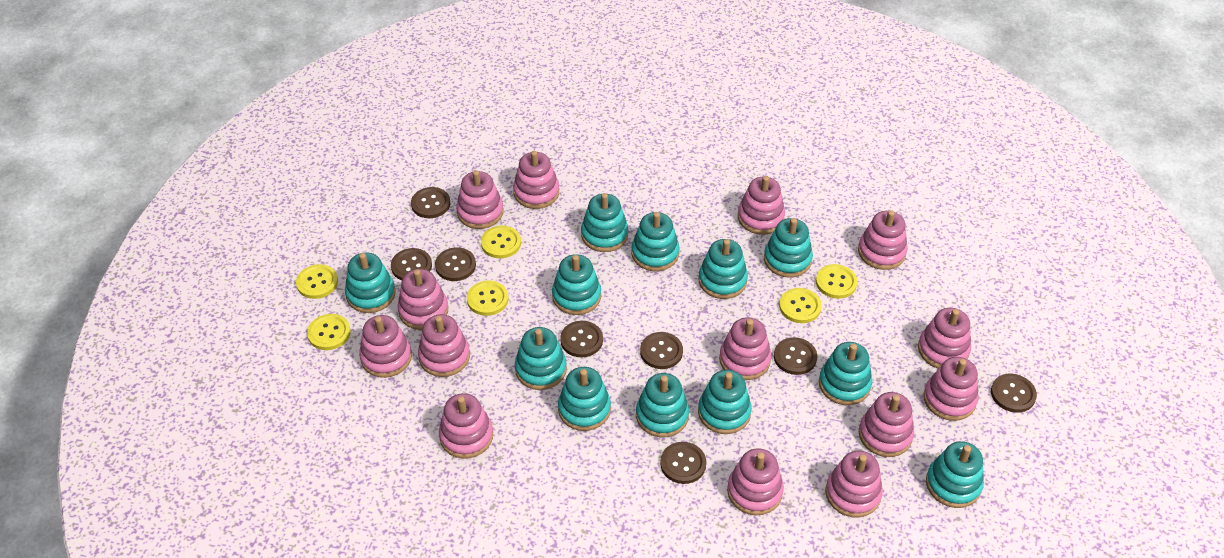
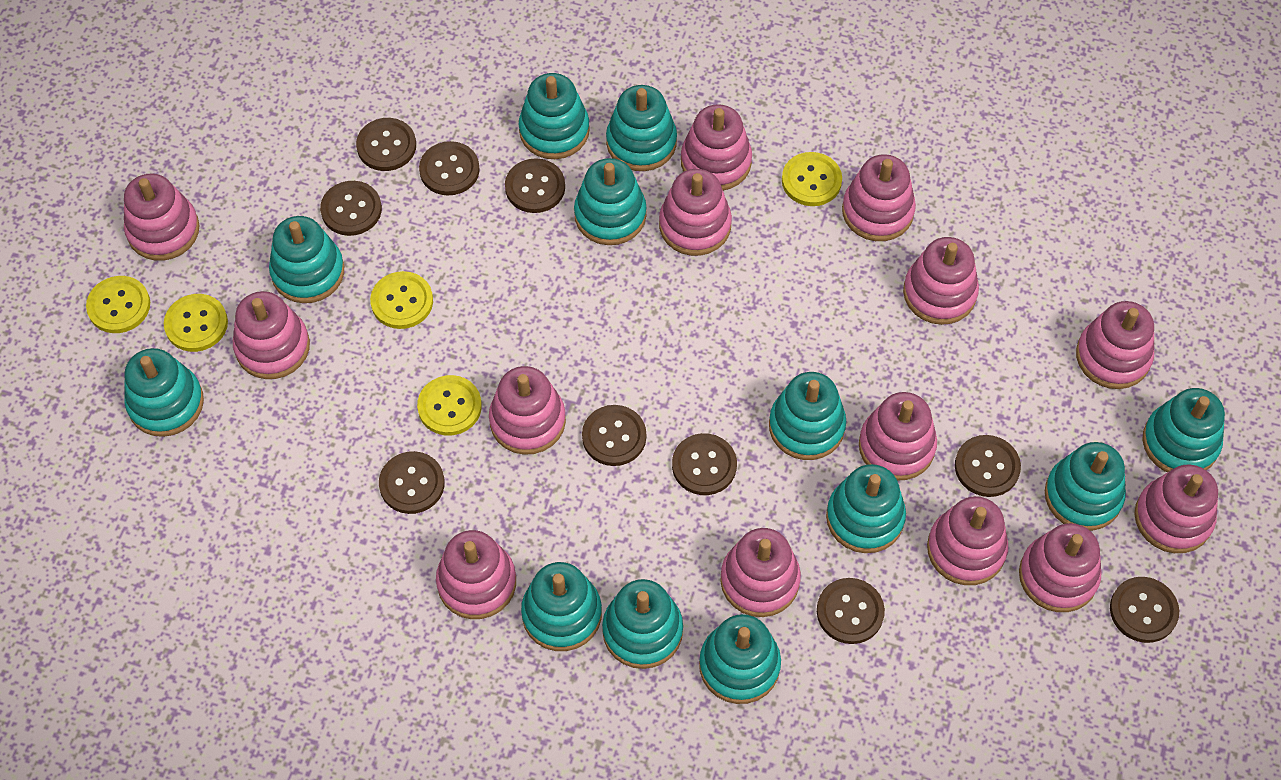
brown button: [391,248,432,280] [411,187,450,218] [435,247,476,281] [560,321,603,357] [640,332,683,369] [660,442,706,484] [774,337,817,375] [991,374,1037,413] = 8 -> [320,181,382,236] [356,118,416,171] [379,451,445,514] [419,141,480,195] [505,158,565,213] [582,405,646,466] [672,433,737,495] [817,578,885,644] [955,435,1021,497] [1110,577,1179,643] = 10
yellow button: [296,264,338,299] [307,314,351,350] [467,281,508,316] [481,226,521,258] [779,288,822,323] [816,264,857,299] = 6 -> [86,276,150,333] [164,294,228,352] [370,271,433,329] [417,375,482,436] [782,152,842,206] = 5

